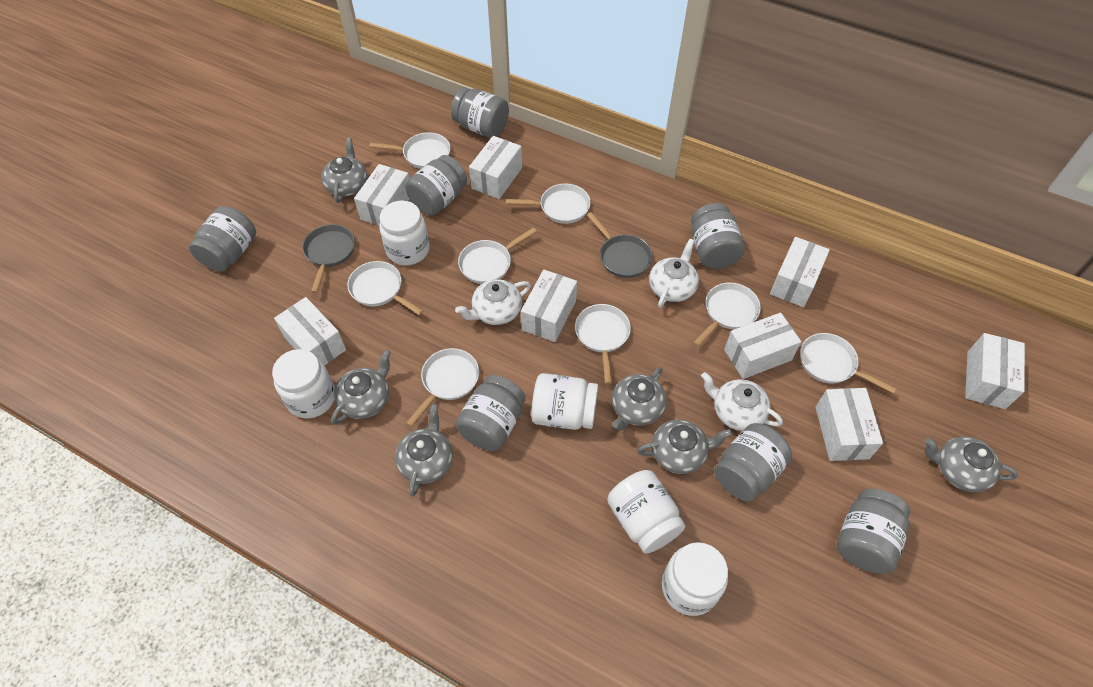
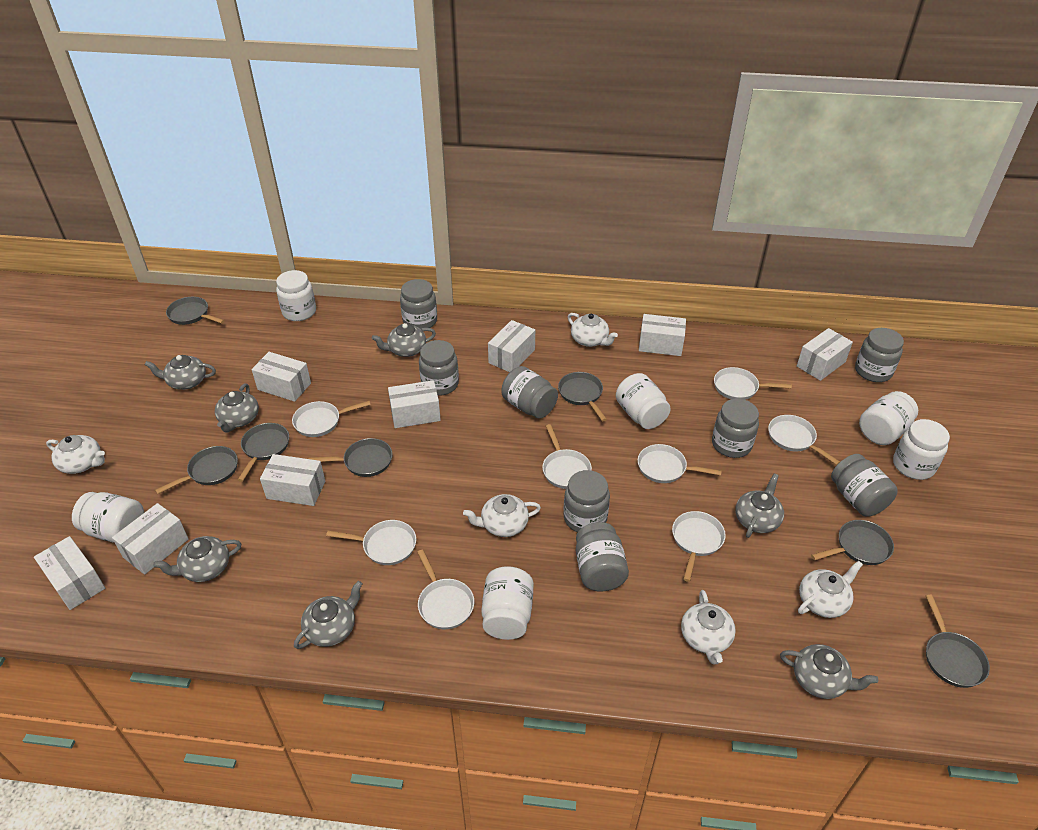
grey jar: [189,206,256,272] [405,155,467,216] [451,87,509,138] [456,375,526,451] [691,203,745,269] [714,423,792,501] [837,488,910,574] = 7 -> [400,279,437,329] [419,340,459,396] [502,366,558,419] [564,470,610,532] [576,522,629,592] [712,399,759,458] [831,454,898,516] [855,328,904,382] = 8
grey pan: [302,224,355,293] [587,212,653,278] = 2 -> [155,446,238,494] [166,297,225,325] [238,423,289,482] [309,438,393,477] [558,372,607,421] [811,520,894,565] [926,595,990,688] = 7
grey teapot: [321,138,367,203] [331,350,391,425] [395,404,453,496] [612,367,667,430] [637,419,732,474] [924,437,1018,492] = 6 -> [145,355,216,390] [153,536,241,582] [215,384,259,432] [294,581,362,649] [372,323,436,357] [735,474,784,538] [780,644,878,699] = 7
white jar: [272,349,335,419] [379,201,430,266] [531,373,598,430] [607,470,686,554] [662,542,728,616] = 5 -> [72,492,144,542] [276,270,316,321] [481,566,534,640] [616,373,671,429] [859,391,918,445] [893,419,950,480] = 6
white teapot: [455,279,531,325] [649,239,699,308] [701,372,783,431] = 3 -> [46,435,105,474] [463,494,541,537] [568,313,618,347] [681,590,736,664] [798,561,863,618] = 5

